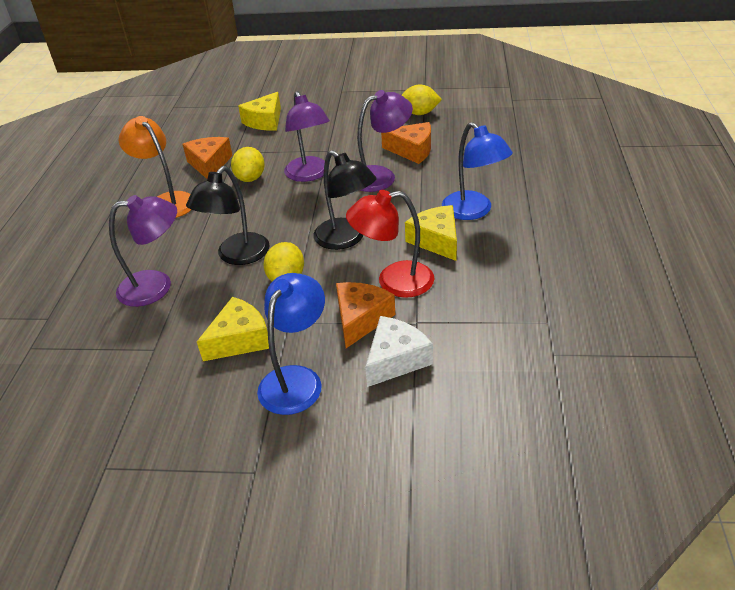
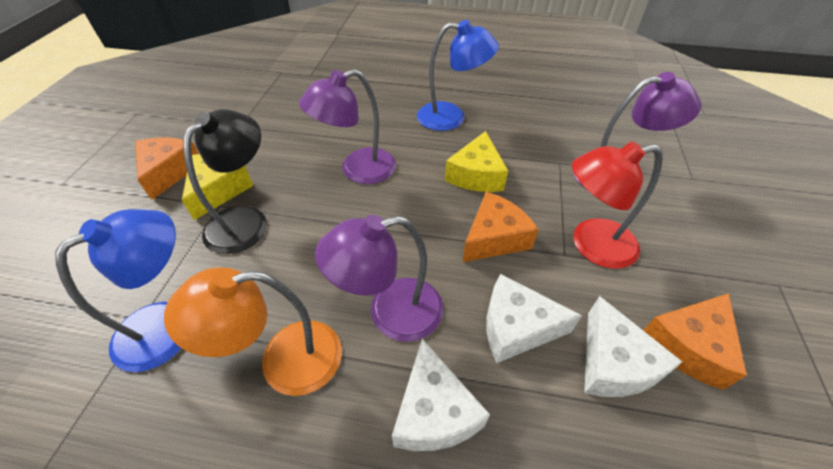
black lamp: [186,166,270,265] [313,150,377,250] = 2 -> [183,109,267,254] = 1
white cheese: [365,316,433,387] = 1 -> [392,339,490,451] [486,274,582,363] [584,296,682,397] = 3
yellow cheese: [197,297,269,361] [238,92,281,130] [405,205,457,261] = 3 -> [182,154,253,220] [445,131,508,192] = 2
yellow lemon: [231,147,265,182] [264,242,304,281] [402,84,442,115] = 3 -> none = 0

